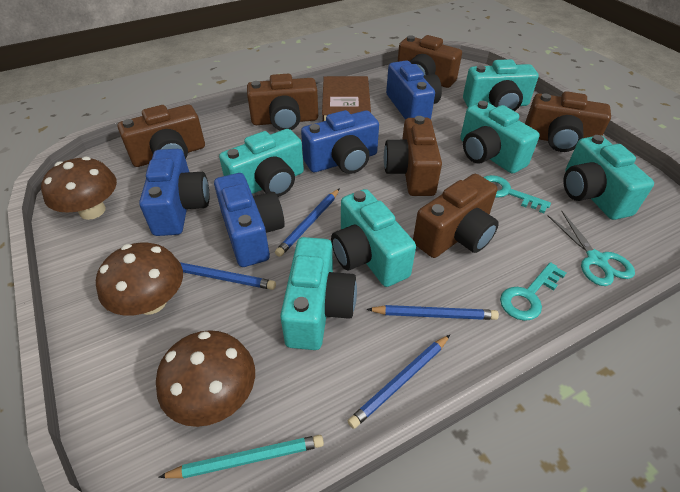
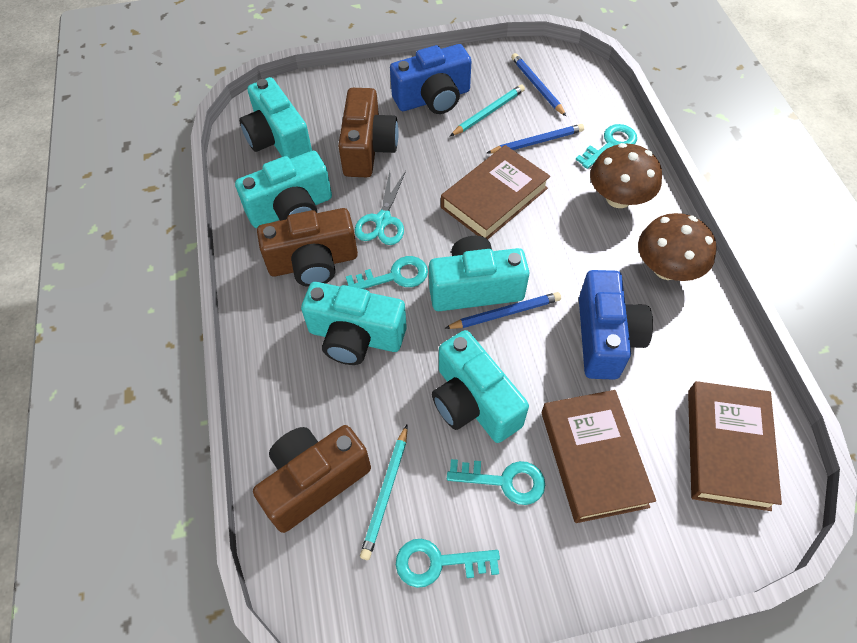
blue camera: [139,149,209,236] [214,173,285,267] [301,110,379,174] [386,61,442,120] = 4 -> [390,44,472,114] [579,270,653,380] = 2
blue pencil: [180,262,276,290] [275,188,340,257] [348,335,450,429] [367,305,499,320] = 4 -> [444,292,561,329] [487,124,584,154] [511,53,566,116] = 3
brown book: [322,76,371,121] = 1 -> [441,145,550,239] [542,390,656,523] [688,381,782,511] = 3
brown camera: [118,105,205,167] [247,74,318,131] [384,116,442,196] [397,35,462,88] [413,174,499,258] [525,91,611,152] = 6 -> [253,425,371,533] [257,208,358,287] [338,88,399,177] = 3
brown mushroom: [41,157,117,220] [96,243,183,316] [156,330,255,427] = 3 -> [590,143,662,208] [638,213,717,281] = 2
turquoise camera: [219,129,304,197] [280,237,357,350] [331,189,416,287] [460,101,540,174] [463,59,539,111] [563,135,654,220] = 6 -> [235,151,332,228] [239,77,312,159] [301,282,407,365] [429,236,529,311] [432,330,529,443] = 5
turquoise key: [483,175,551,213] [500,262,566,321] = 2 -> [346,256,428,289] [396,539,500,588] [447,459,545,505] [576,124,637,169] = 4
turquoise pencil: [158,435,324,478] = 1 -> [360,425,408,560] [450,84,525,136] = 2

